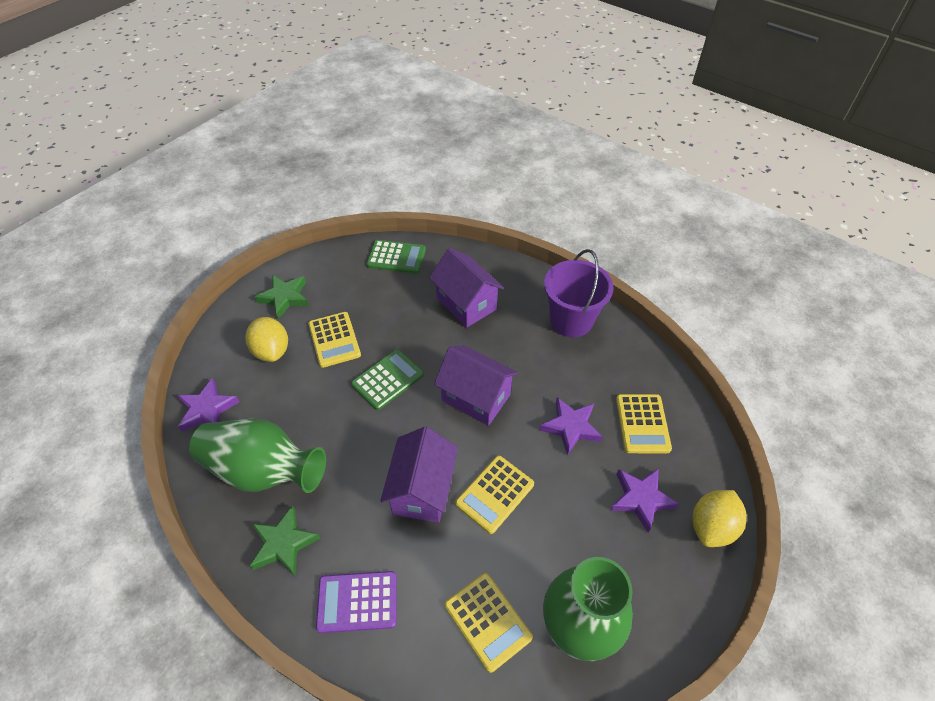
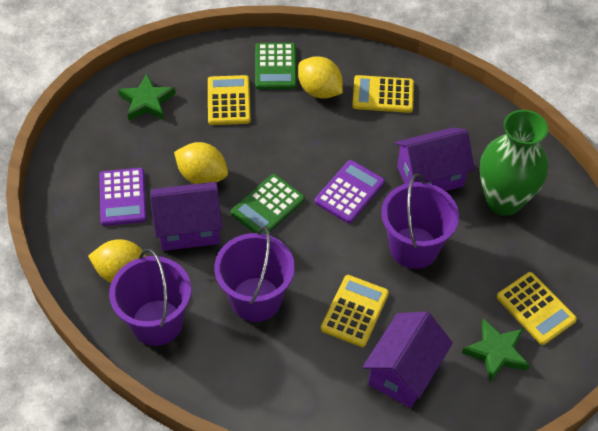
green vase: [189,419,326,493] [543,557,633,661] = 2 -> [480,110,549,216] = 1
purple bucket: [544,249,614,337] = 1 -> [109,249,191,346] [214,226,295,322] [381,174,459,269] = 3
purple calculator: [316,571,397,633] = 1 -> [100,168,147,226] [315,160,385,223] = 2
purple star: [177,378,240,432] [540,397,603,456] [611,468,679,533] = 3 -> none = 0
yellow lemon: [246,317,288,362] [693,490,747,547] = 2 -> [88,239,146,283] [174,142,228,184] [298,56,343,99] = 3

